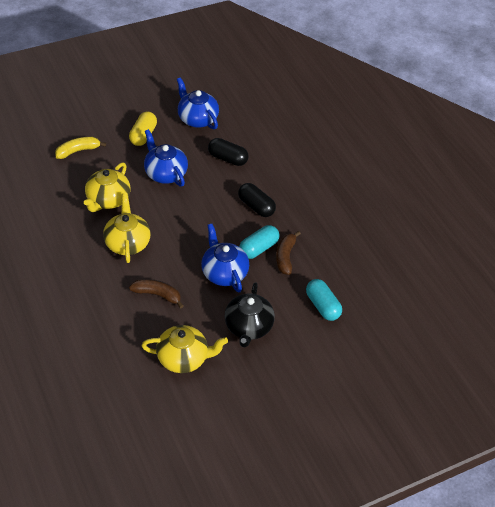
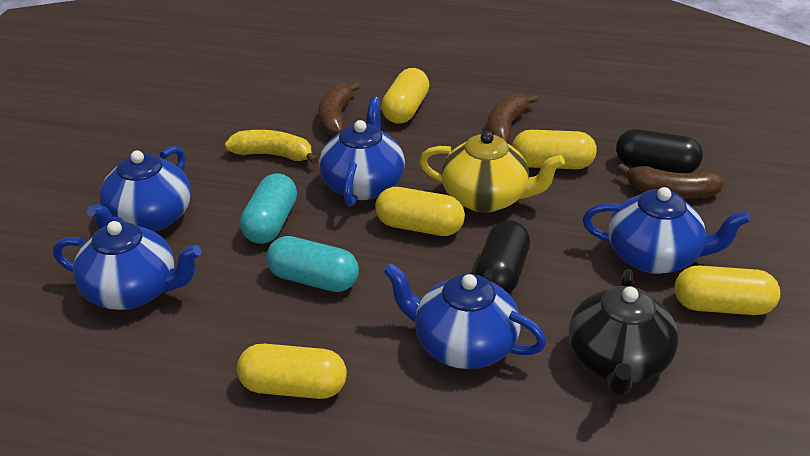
blue teapot: [144,129,188,187] [177,77,219,129] [201,224,249,292] = 3 -> [53,221,201,310] [87,146,191,232] [319,97,405,207] [383,263,547,369] [583,187,750,274] = 5
brown banana: [129,279,184,308] [276,231,301,275] = 2 -> [318,82,360,137] [487,94,538,143] [617,163,724,199] = 3
yellow capsule: [129,111,157,146] = 1 -> [237,344,347,399] [375,187,465,236] [381,68,429,124] [512,130,597,169] [675,266,780,315] = 5
yellow teapot: [84,162,131,212] [103,193,151,263] [142,325,228,373] = 3 -> [419,131,565,213] = 1

